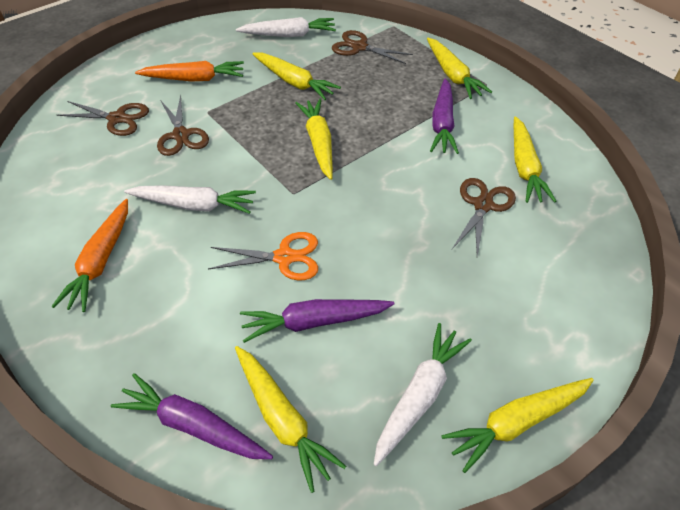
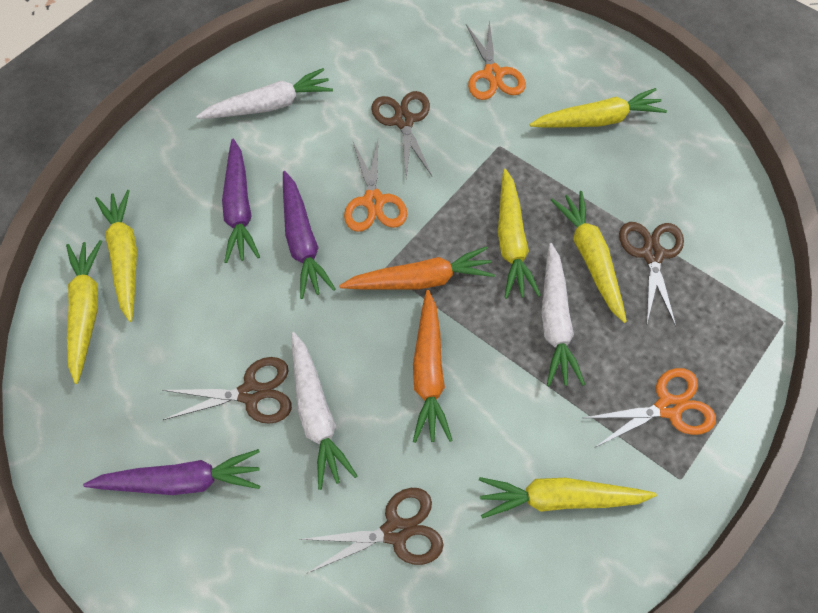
orange scissors: [208,232,318,281] = 1 -> [344,140,407,232] [466,21,526,100] [584,368,716,447] = 3

